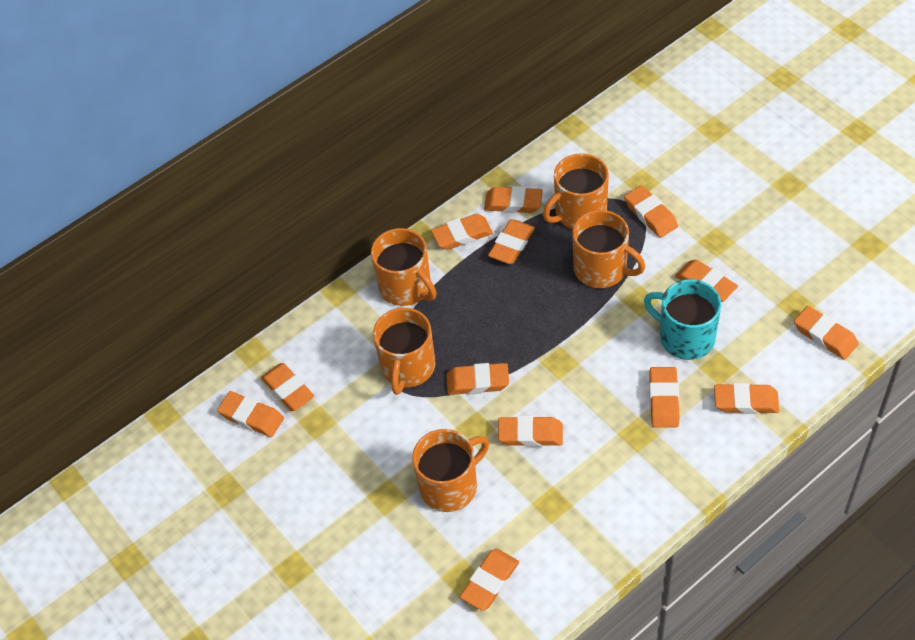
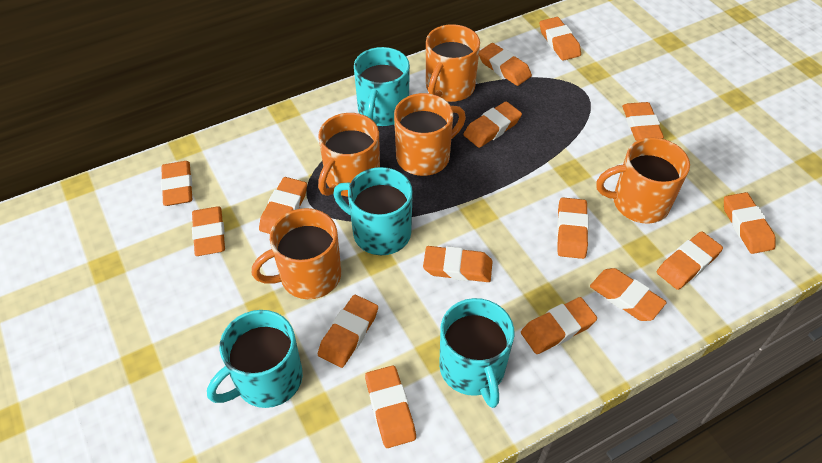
orange eraser: [217,391,284,437] [261,363,314,411] [431,214,493,250] [446,363,509,395] [460,549,519,611] [484,186,543,213] [488,219,535,264] [498,416,563,447] [624,185,678,238] [649,367,679,428] [675,260,738,302] [714,383,779,414] [794,306,859,360] = 13 -> [161,161,192,206] [192,206,225,256] [259,177,307,234] [318,295,378,368] [365,365,416,448] [423,246,493,282] [464,102,522,148] [479,43,532,86] [521,297,597,354] [540,17,581,61] [557,197,589,259] [590,268,667,321] [622,102,664,141] [657,231,723,290] [724,192,775,254] = 15
turquoise mug: [644,279,721,360] = 1 -> [207,310,303,408] [333,167,413,255] [354,47,410,126] [439,298,515,408] = 4

